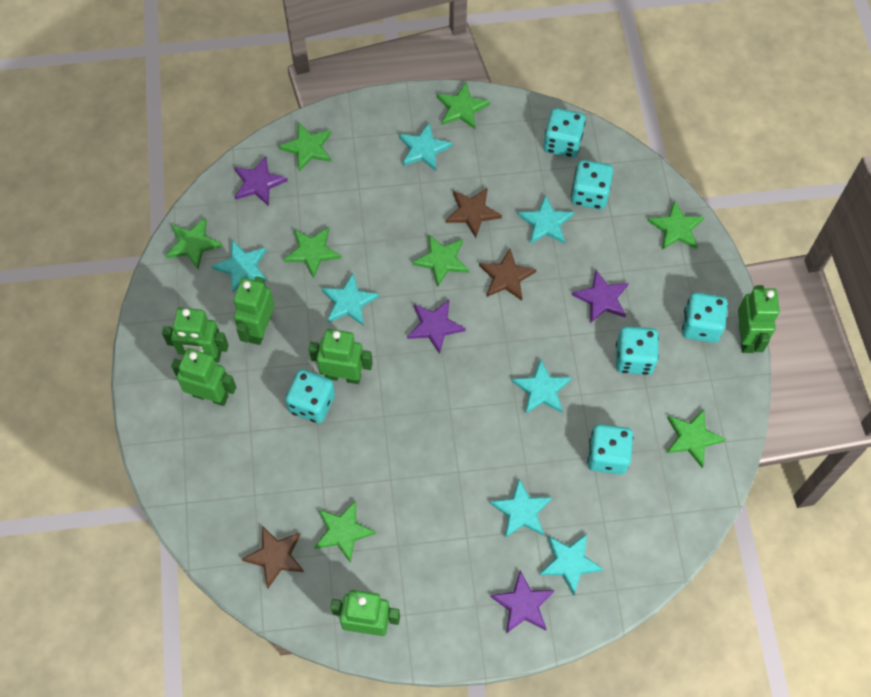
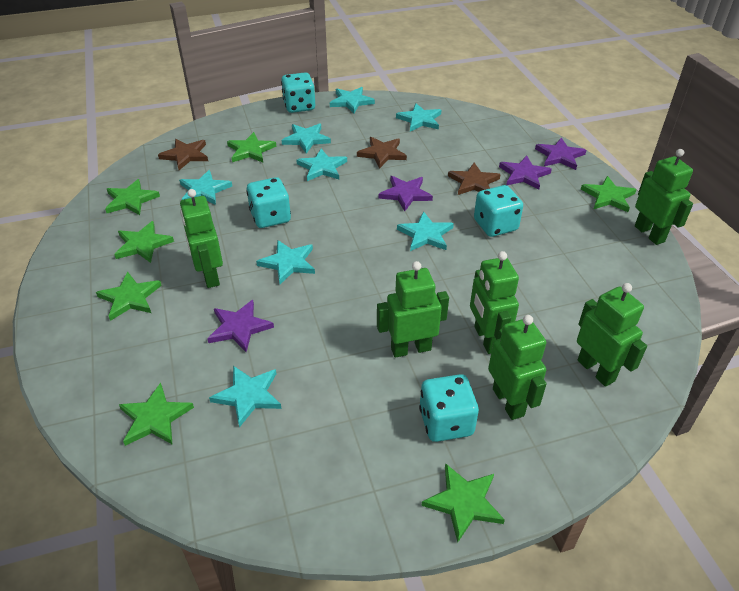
green star: [165,217,223,269] [279,123,331,171] [284,227,341,278] [314,501,376,563] [412,234,469,287] [437,82,490,129] [648,200,705,250] [667,409,726,467] = 8 -> [96,272,162,321] [105,179,160,215] [114,221,174,263] [119,383,194,446] [227,132,277,163] [421,463,505,543] [581,176,637,212] = 7
turquoise dice: [285,369,335,423] [544,108,586,158] [571,160,613,209] [587,424,633,474] [616,326,659,375] [682,292,728,343] = 6 -> [246,177,291,228] [281,72,315,113] [419,374,479,442] [474,185,523,237] = 4
turquoise star: [211,240,267,293] [322,273,379,326] [399,122,453,171] [490,479,552,538] [512,359,572,414] [518,195,574,244] [540,534,603,595] = 7 -> [179,170,232,205] [209,366,282,428] [256,240,315,284] [282,123,331,154] [296,149,347,181] [330,87,375,114] [396,103,441,132] [397,211,454,251] = 8

